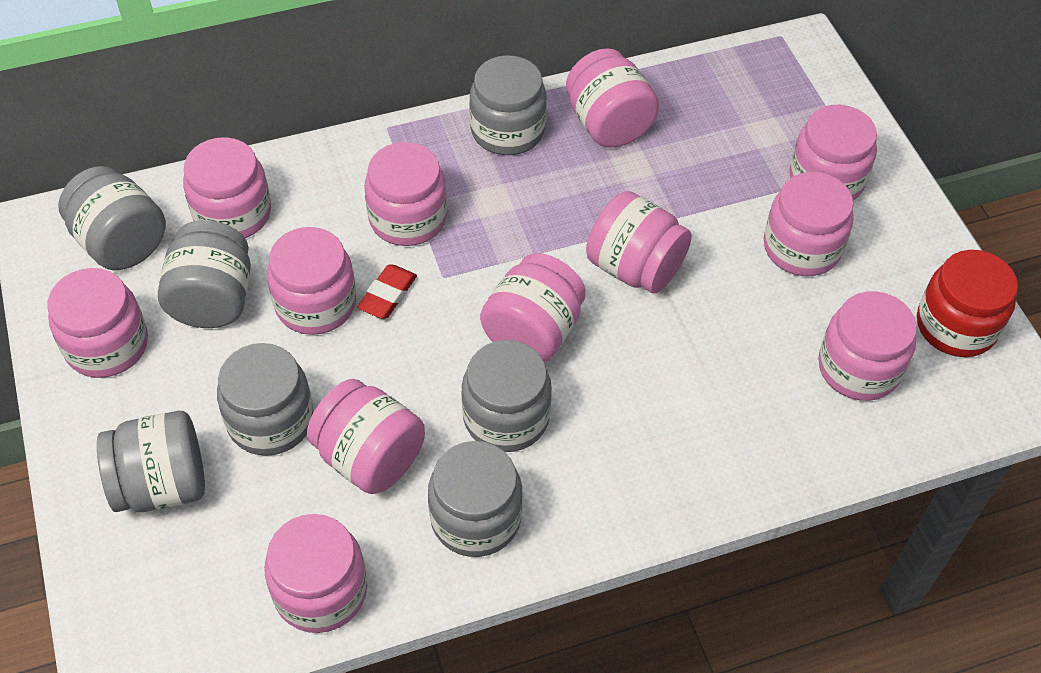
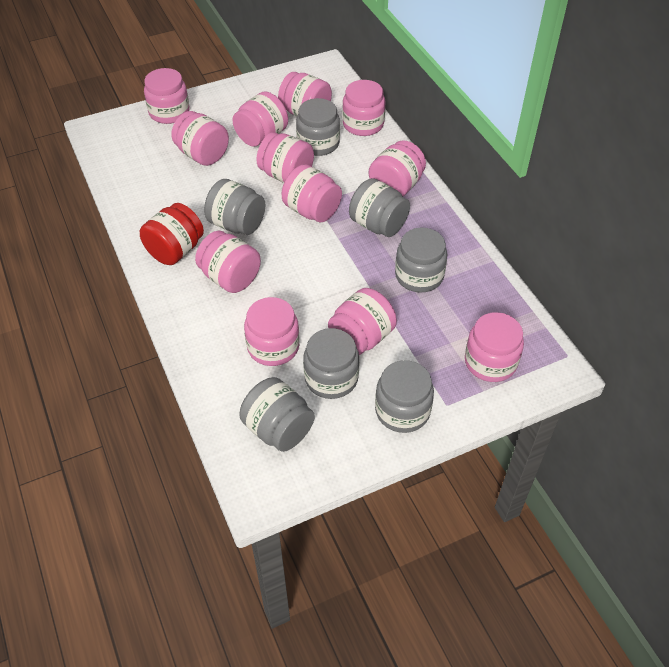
red eraser: [357,264,417,319] = 1 -> none = 0

